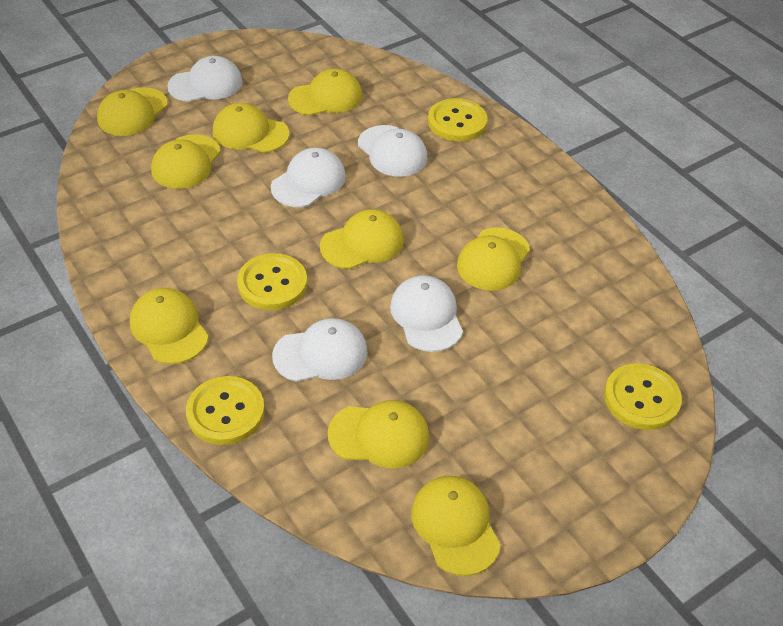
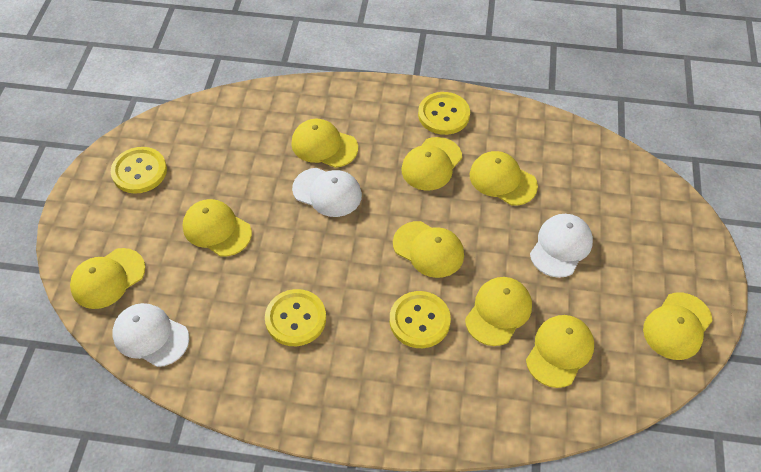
white cap: [167,56,243,102] [271,148,346,207] [272,318,368,382] [358,125,427,177] [390,275,463,352] = 5 -> [112,303,189,367] [292,168,362,217] [530,214,593,278] = 3

